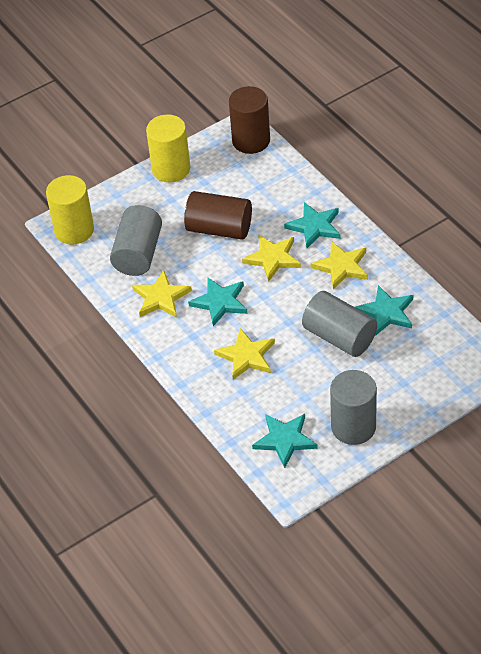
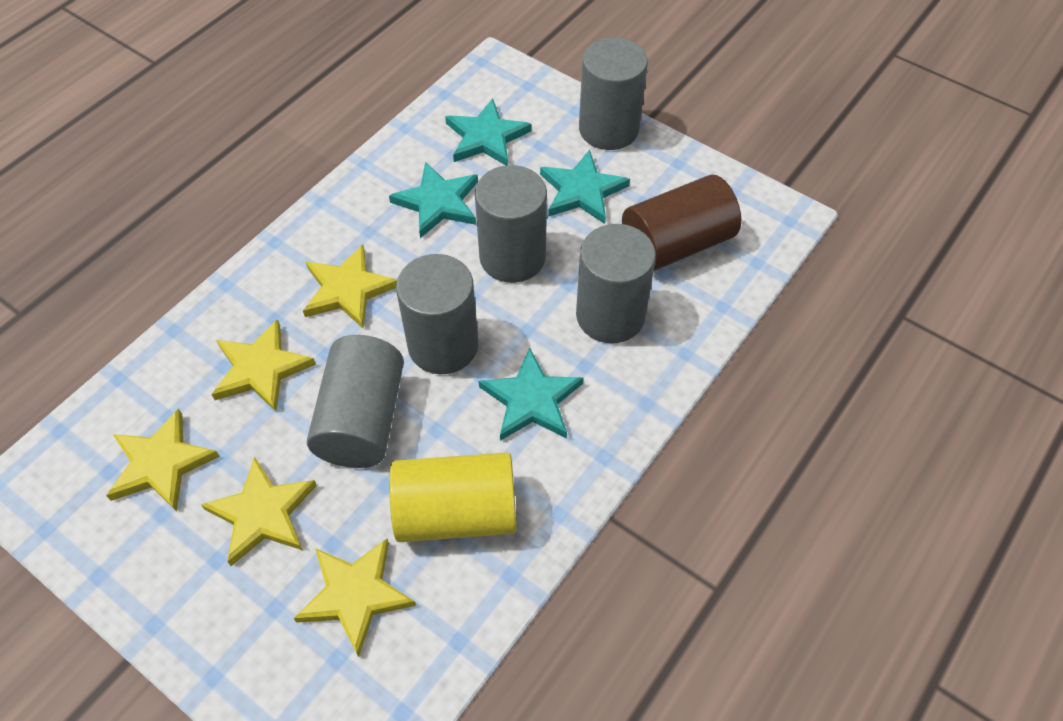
brown cylinder: [184,191,252,240] [229,86,270,154] = 2 -> [622,175,741,271] = 1
grey cylinder: [110,205,162,276] [302,291,377,357] [330,370,377,445] = 3 -> [307,335,404,468] [396,254,478,374] [475,165,547,283] [576,224,656,343] [579,38,648,150] = 5
yellow cylinder: [46,175,94,244] [146,115,190,182] = 2 -> [389,452,516,542] = 1
yellow star: [132,270,192,317] [214,328,275,380] [242,235,301,282] [310,241,368,289] = 4 -> [106,408,220,512] [201,456,317,566] [211,319,316,412] [293,539,416,657] [303,244,397,329] = 5

